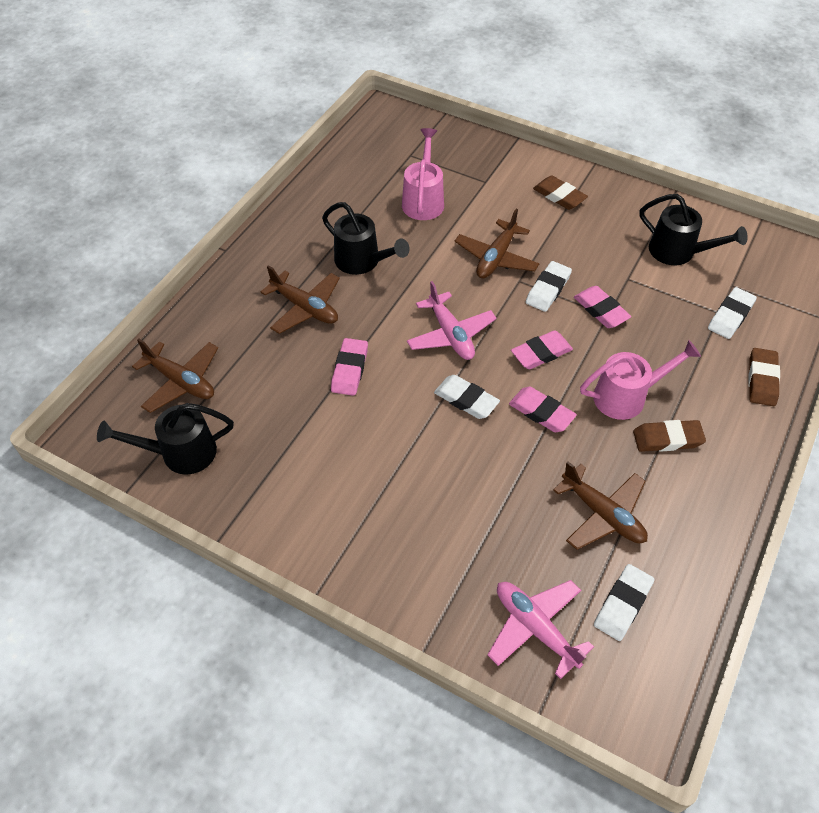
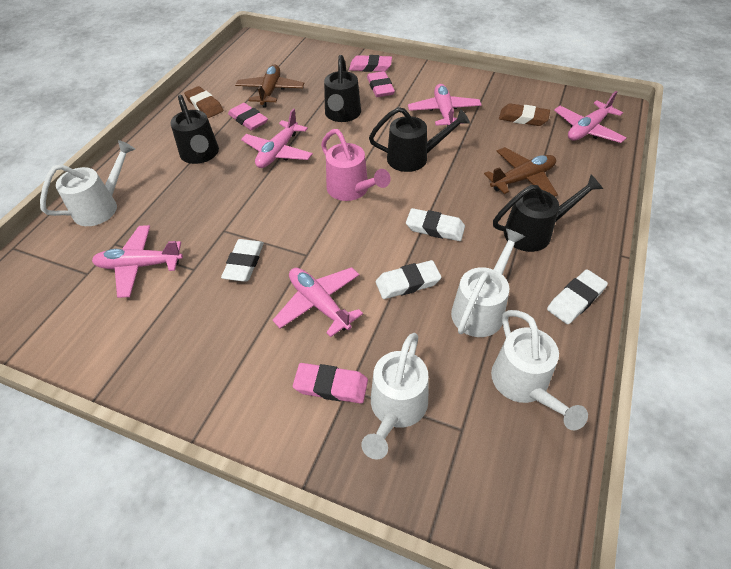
black watering can: [97,403,234,475] [322,202,410,275] [639,194,748,265] = 3 -> [171,94,219,164] [324,55,361,122] [369,107,470,172] [493,174,603,252] = 4
brown eraser: [533,175,588,210] [633,420,706,452] [748,348,780,406] = 3 -> [184,86,223,118] [499,103,550,126] = 2
brown plane: [132,339,218,413] [261,265,340,334] [455,208,540,278] [553,461,648,550] = 4 -> [235,64,304,108] [484,147,558,197] = 2
pink plane: [407,281,497,360] [487,580,594,679] = 2 -> [92,225,183,298] [241,109,313,168] [273,267,363,337] [408,84,481,126] [554,91,627,143] = 5
pink watering can: [402,128,444,220] [580,340,701,420] = 2 -> [321,129,390,201] = 1
white watering can: none = 0 -> [40,140,135,226] [361,333,429,459] [451,229,525,337] [491,310,588,430] = 4

